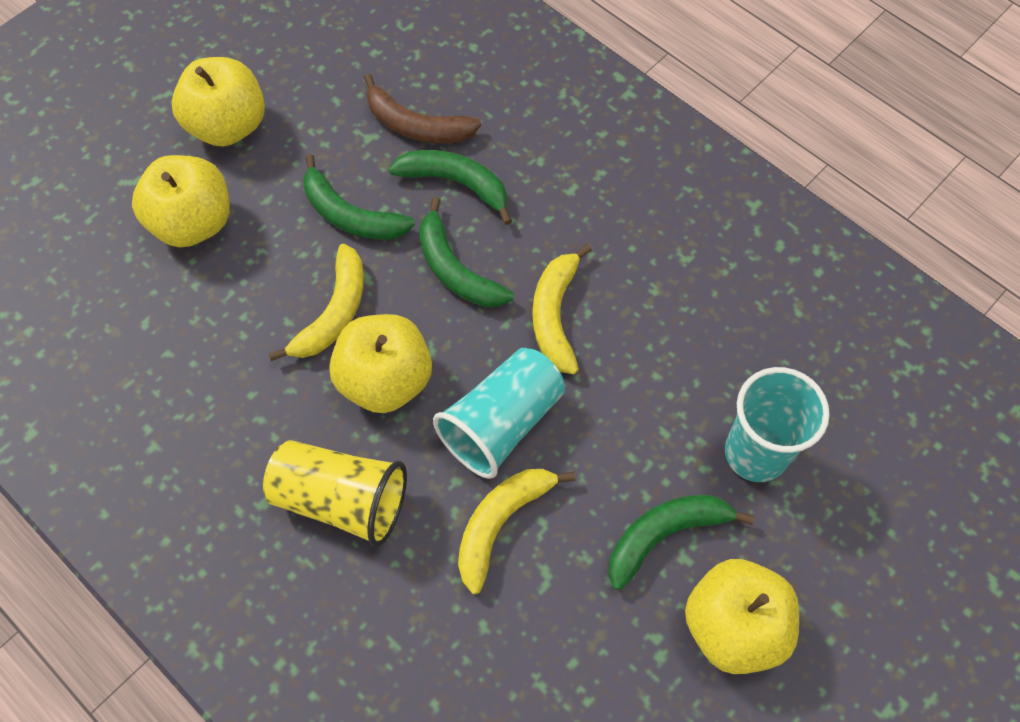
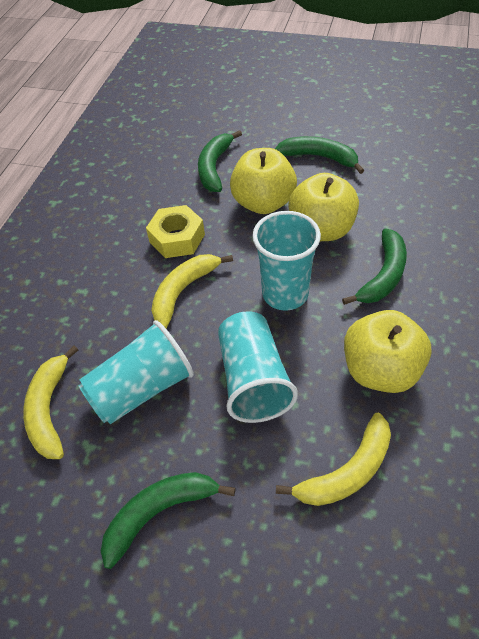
brown banana: [364,74,481,143] = 1 -> none = 0
turquoise cup: [433,348,565,479] [725,367,830,482] = 2 -> [79,320,194,424] [218,311,298,423] [252,211,321,311] = 3
yellow apple: [132,155,229,247] [172,57,265,147] [329,314,432,413] [685,559,799,674] = 4 -> [230,148,297,214] [288,173,359,241] [344,310,432,393] = 3
yellow cup: [263,440,407,547] = 1 -> none = 0
yellow nut: none = 0 -> [146,205,205,258] = 1

